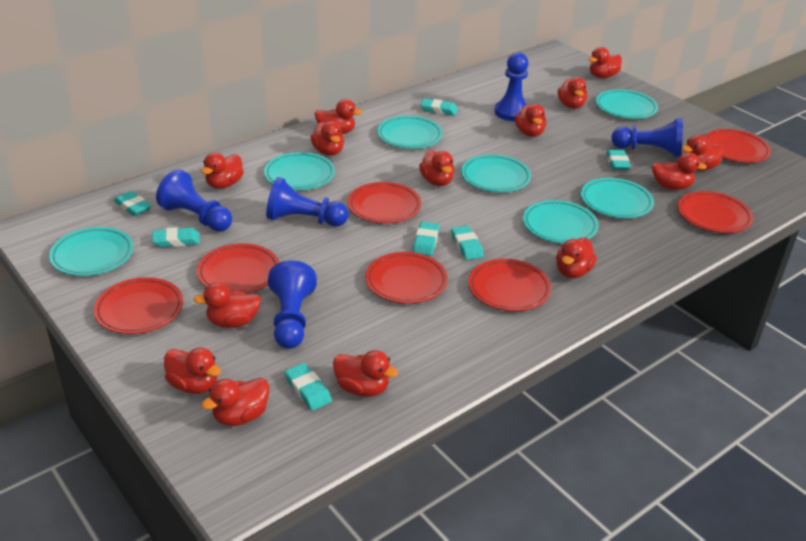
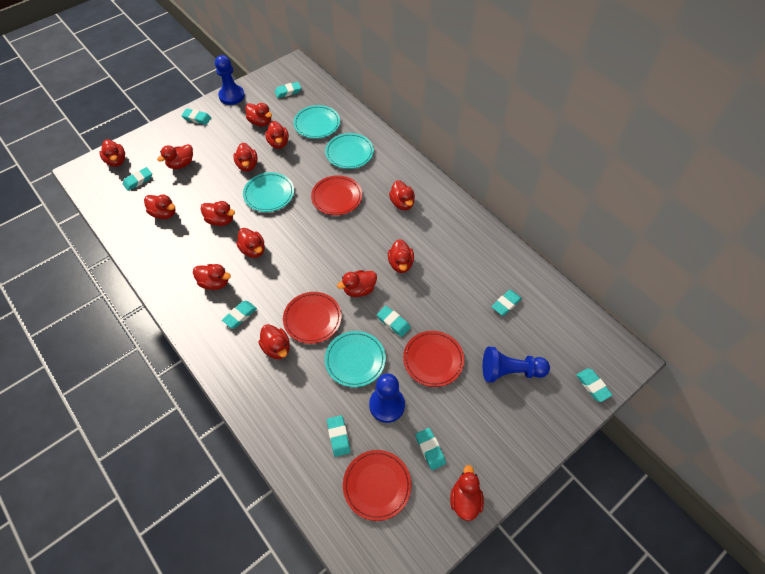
blue pawn: [156,170,232,232] [266,177,349,227] [268,261,317,349] [494,52,529,121] [611,119,683,157] = 5 -> [215,55,245,105] [369,373,405,423] [483,347,550,382] = 3
red plate: [94,277,183,334] [197,243,280,294] [348,182,422,224] [365,252,448,304] [468,259,551,311] [677,191,753,233] [704,129,771,163] = 7 -> [283,292,342,344] [311,175,362,215] [343,450,412,521] [403,331,464,387] = 4
turquoise eraser: [114,191,151,216] [152,227,200,247] [285,363,332,411] [413,222,439,256] [421,98,458,116] [451,226,484,260] [606,150,631,170] = 7 -> [123,167,152,191] [181,109,211,125] [222,301,257,328] [275,82,301,98] [327,415,350,457] [377,306,411,337] [416,428,446,470] [491,290,522,316] [576,368,612,402] = 9
turquoise plate: [49,227,134,276] [264,152,335,190] [377,116,443,149] [461,154,531,192] [523,200,599,244] [581,178,654,218] [596,89,658,119] = 7 -> [243,172,294,212] [293,105,340,139] [325,133,374,169] [325,331,386,387] = 4

